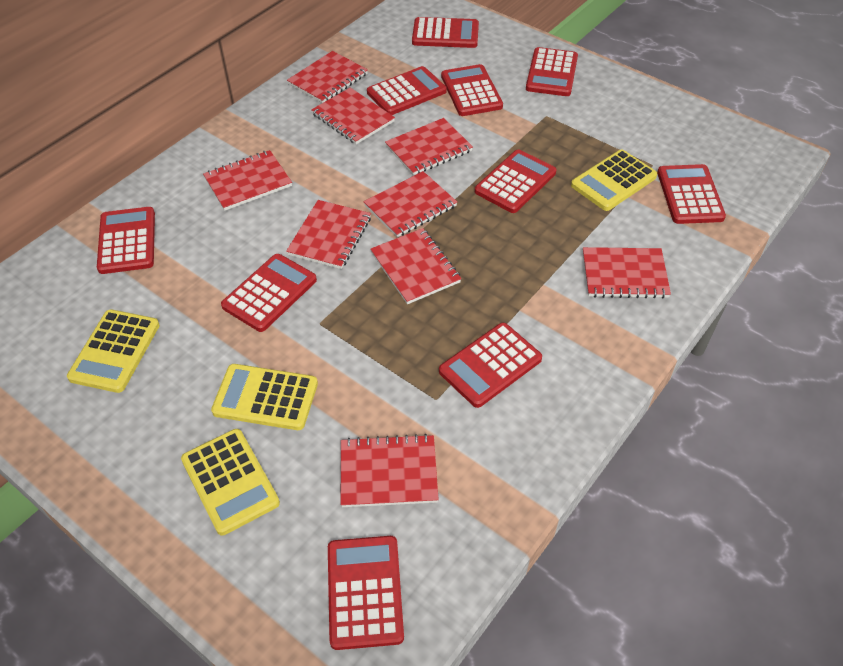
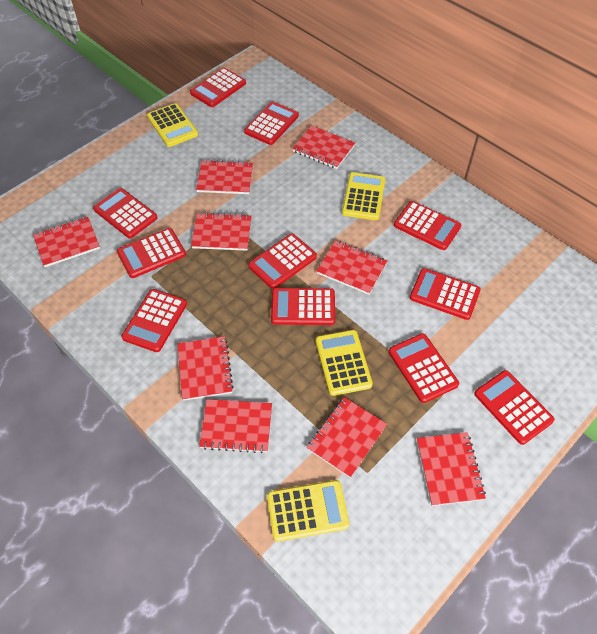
red calculator: [97,207,155,274] [221,254,317,332] [328,536,404,650] [367,66,447,115] [412,17,479,48] [439,323,542,408] [441,64,503,116] [475,149,556,213] [526,47,578,96] [657,164,726,224] = 10 -> [93,188,157,238] [117,228,186,278] [122,289,187,352] [190,68,246,107] [244,101,299,145] [248,234,317,289] [271,288,335,325] [389,333,459,403] [394,201,461,250] [410,268,481,320] [474,370,554,445] = 11

